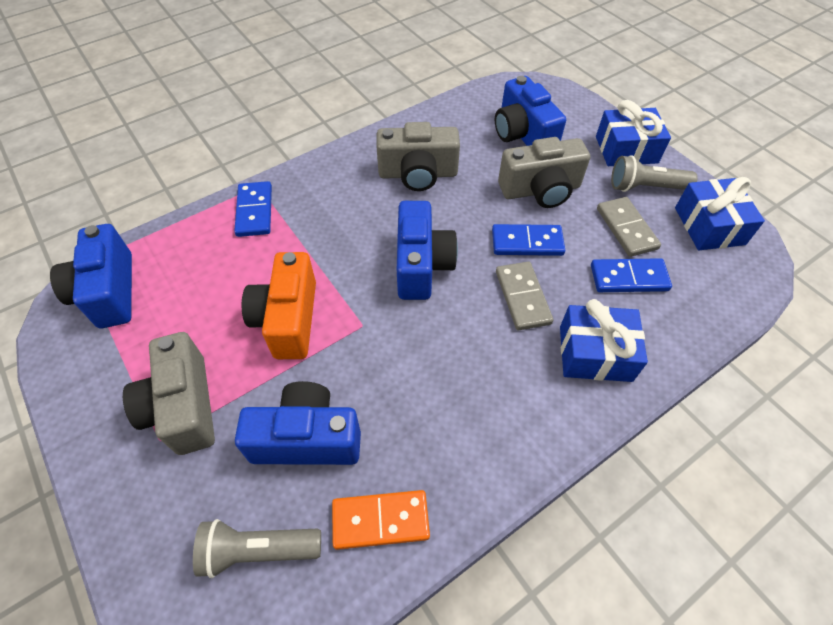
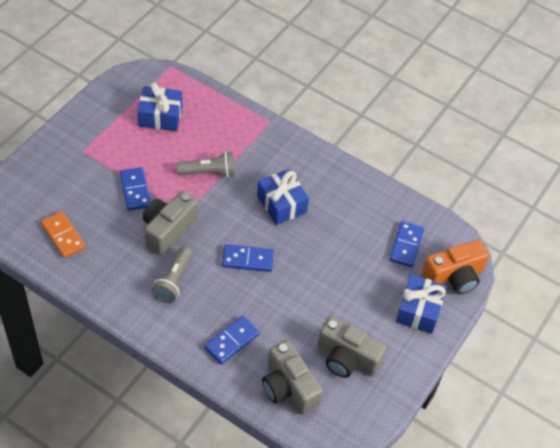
blue camera: [50,224,132,328] [235,381,361,465] [397,201,458,300] [495,76,566,146] = 4 -> none = 0
blue domino: [234,181,272,237] [492,224,565,256] [591,258,672,292] = 3 -> [120,167,151,211] [204,316,260,364] [222,244,274,272] [390,221,424,268] = 4
grey domino: [496,262,554,330] [597,197,661,257] = 2 -> none = 0

